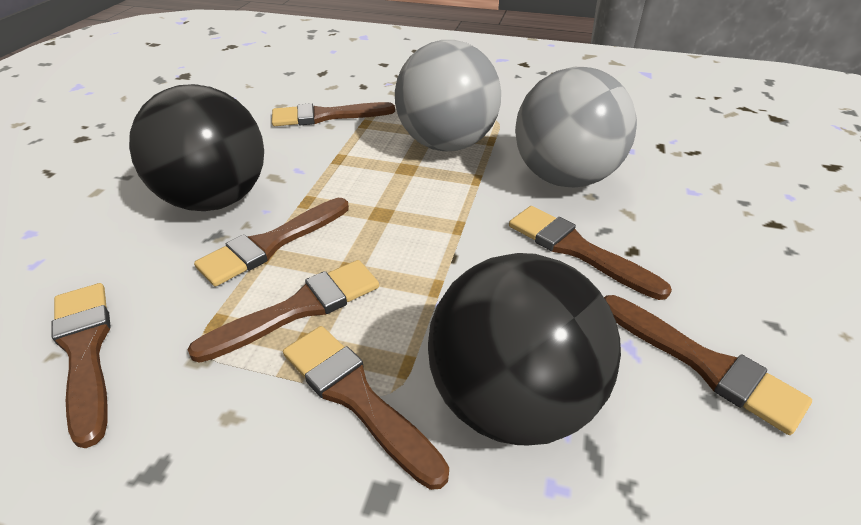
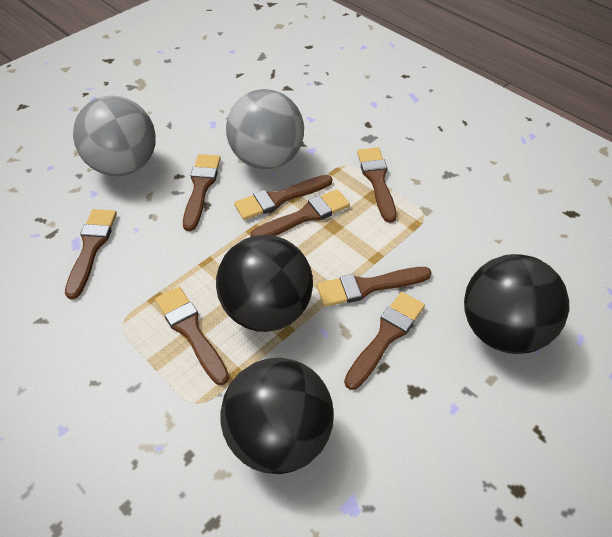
black ball: [129,84,264,211] [428,253,621,445] = 2 -> [216,235,313,332] [220,358,334,474] [464,254,569,354] = 3
brown brush: [52,283,111,448] [187,260,379,363] [194,198,349,287] [272,102,395,126] [283,326,449,490] [509,206,672,300] [604,295,812,435] = 7 -> [65,209,117,299] [155,287,229,385] [183,154,221,231] [234,175,332,220] [250,189,350,237] [317,267,432,307] [344,292,425,390] [357,147,396,223] = 8

